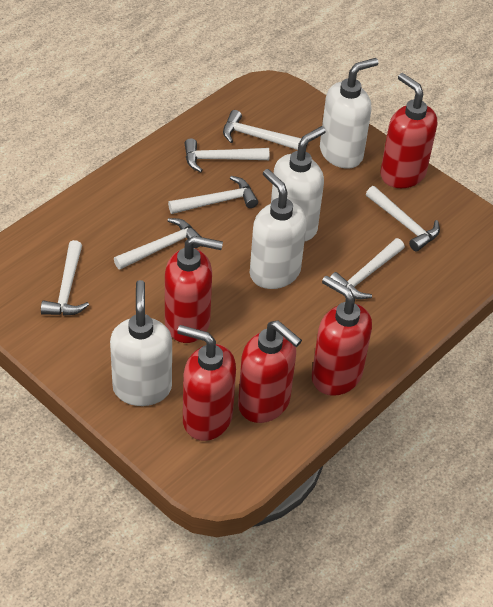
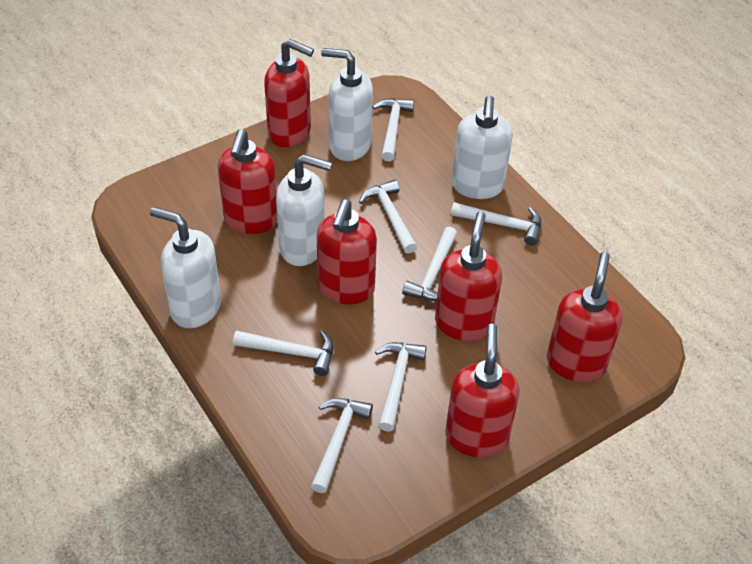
red soap dispenser: [165,236,223,343] [177,325,236,441] [238,321,302,423] [312,276,372,396] [380,73,437,188] = 5 -> [218,129,277,234] [264,39,314,147] [317,200,377,304] [435,211,502,341] [445,324,520,457] [547,252,622,382] = 6

